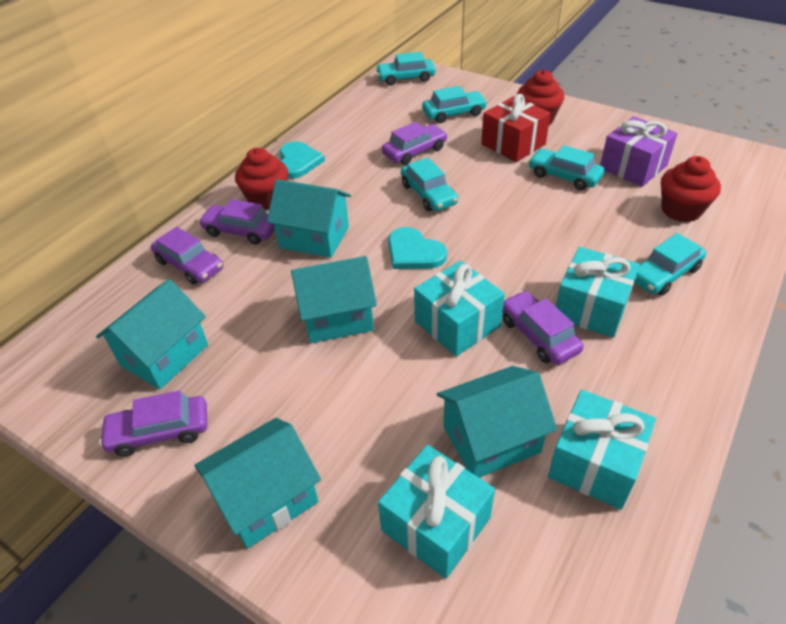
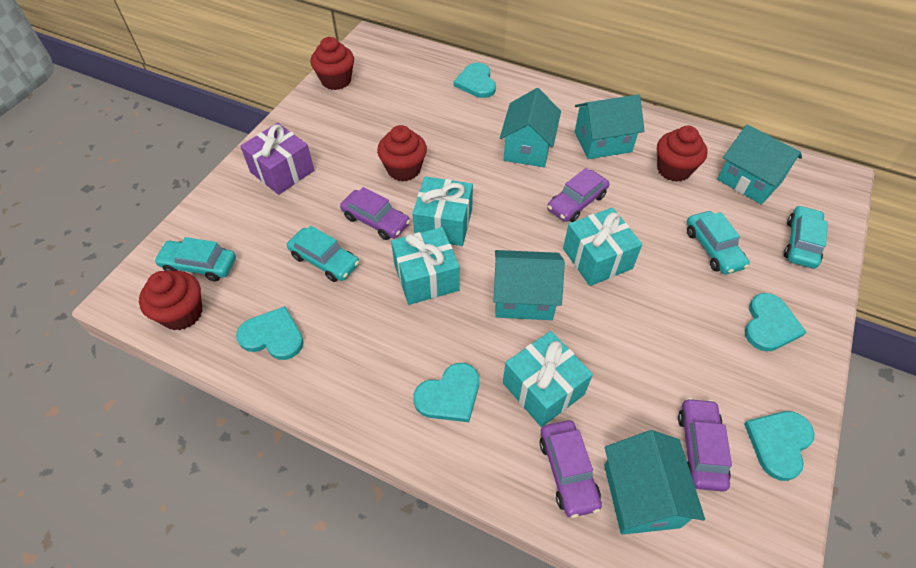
purple car: [99,390,208,457] [151,227,223,285] [199,199,275,245] [382,122,448,165] [502,291,584,365] = 5 -> [340,187,410,240] [540,420,602,518] [547,168,609,222] [678,398,732,492] = 4
red cupcake: [235,148,288,210] [517,70,565,126] [661,156,721,222] = 3 -> [139,271,202,330] [310,37,354,90] [377,125,427,182] [657,126,707,182] = 4
red gift: [481,94,551,162] = 1 -> none = 0
turquoise car: [376,52,435,86] [401,158,458,211] [422,86,487,123] [529,145,604,190] [634,233,706,296] = 5 -> [154,237,236,281] [287,226,359,282] [687,211,750,274] [784,205,828,269] = 4
turquoise heart: [279,141,325,179] [388,227,447,269] = 2 -> [236,306,304,360] [413,363,479,422] [454,63,496,98] [744,411,815,481] [745,293,806,351] = 5

